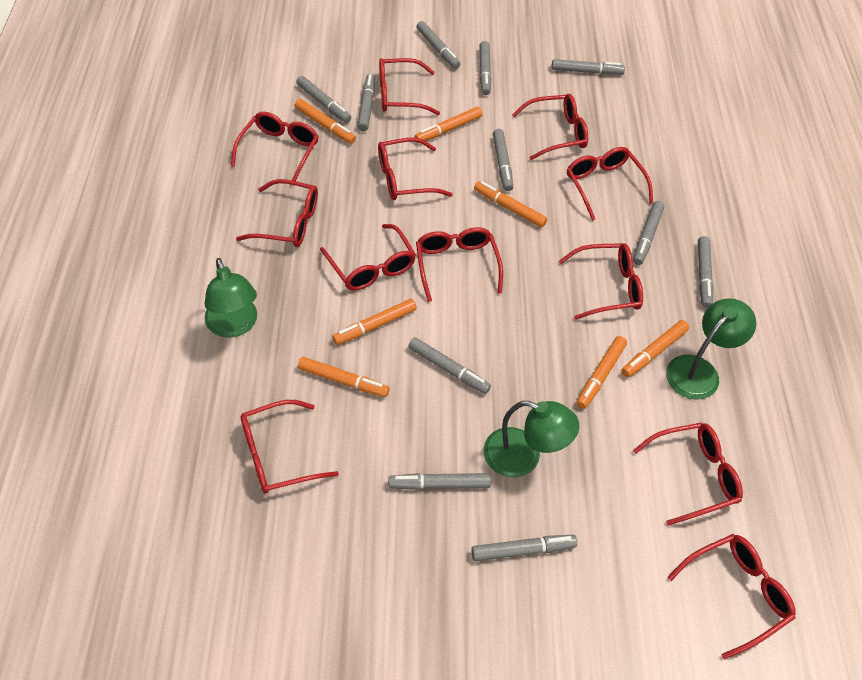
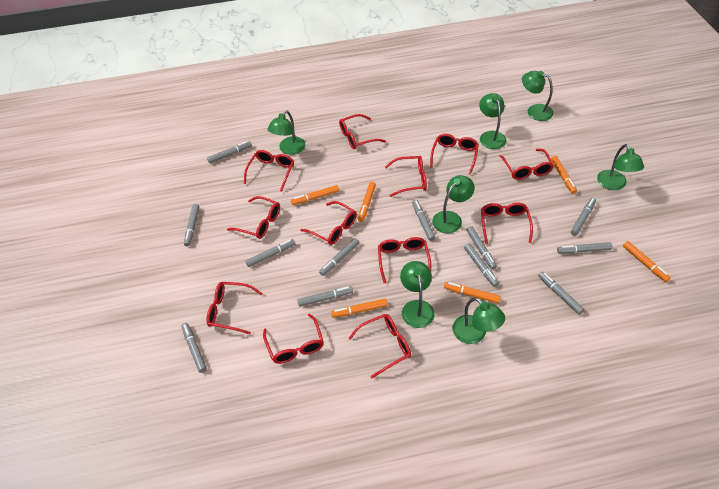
green lamp: [204,258,257,337] [483,401,579,477] [666,298,756,400] = 3 -> [268,110,306,155] [400,261,434,328] [432,175,475,233] [452,297,505,344] [479,93,506,149] [522,71,554,121] [597,144,644,190] = 7
grey marker: [296,76,351,123] [357,74,375,131] [388,473,491,490] [408,337,491,394] [416,21,460,69] [471,535,578,562] [479,41,492,95] [493,129,513,191] [551,59,625,74] [633,201,664,265] [698,236,714,308] = 11 -> [181,323,207,373] [184,204,199,247] [207,141,252,163] [245,239,296,267] [297,286,353,307] [319,238,360,276] [412,200,436,241] [464,243,499,287] [467,226,497,270] [538,271,584,315] [557,242,612,254] [571,198,596,236] = 12
orange marker: [295,99,356,144] [298,357,389,397] [332,299,417,345] [415,107,483,143] [474,181,547,228] [576,336,627,409] [621,320,689,377] = 7 -> [291,185,339,205] [331,299,388,318] [358,182,376,222] [444,282,501,303] [551,156,577,194] [623,241,671,282] = 6

